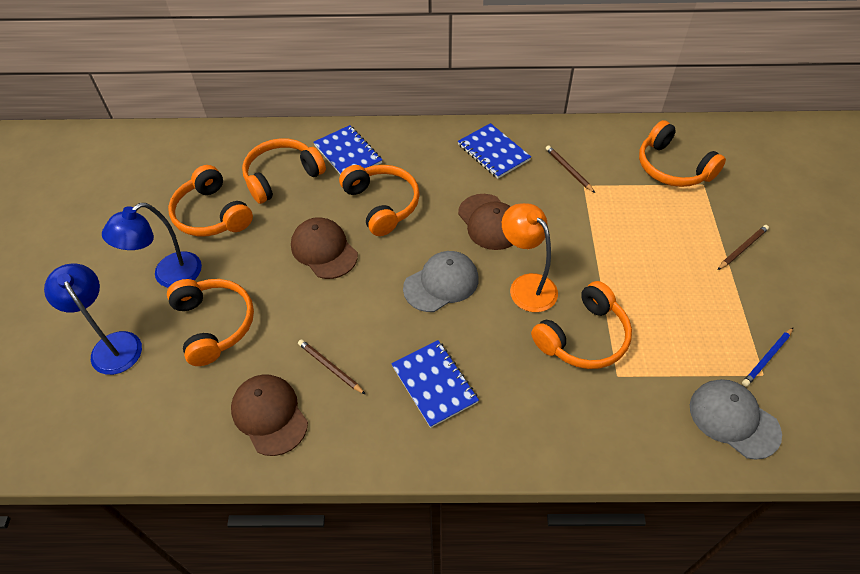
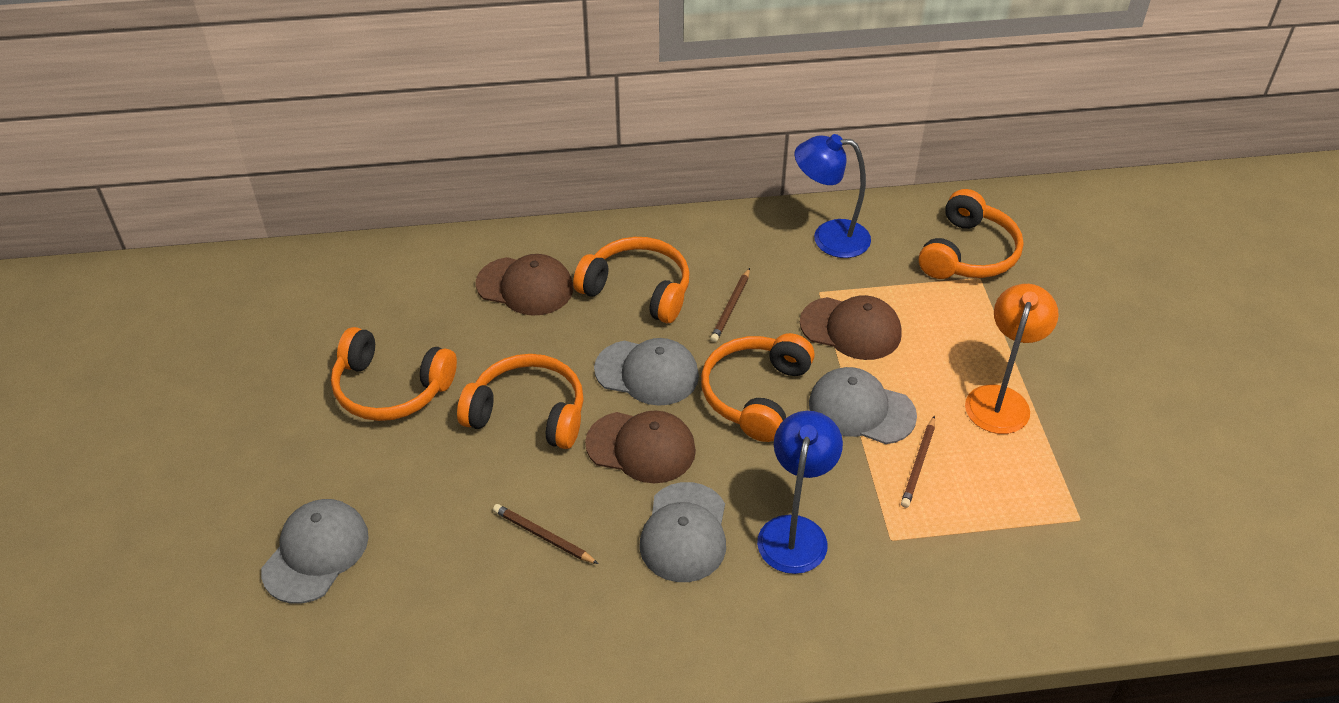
blue notebook: [314,125,382,174] [391,340,479,428] [458,123,531,179] = 3 -> none = 0
blue pencil: [742,328,793,387] = 1 -> none = 0
grey cap: [403,251,479,312] [690,379,782,460] = 2 -> [261,499,369,604] [594,338,699,406] [639,482,726,582] [809,367,917,444] = 4
orange headphones: [167,279,254,366] [168,165,253,236] [242,138,326,204] [339,165,420,236] [531,281,632,369] [639,120,726,187] = 6 -> [331,327,457,421] [457,354,584,449] [573,237,690,323] [701,333,815,442] [919,189,1024,279] = 5

